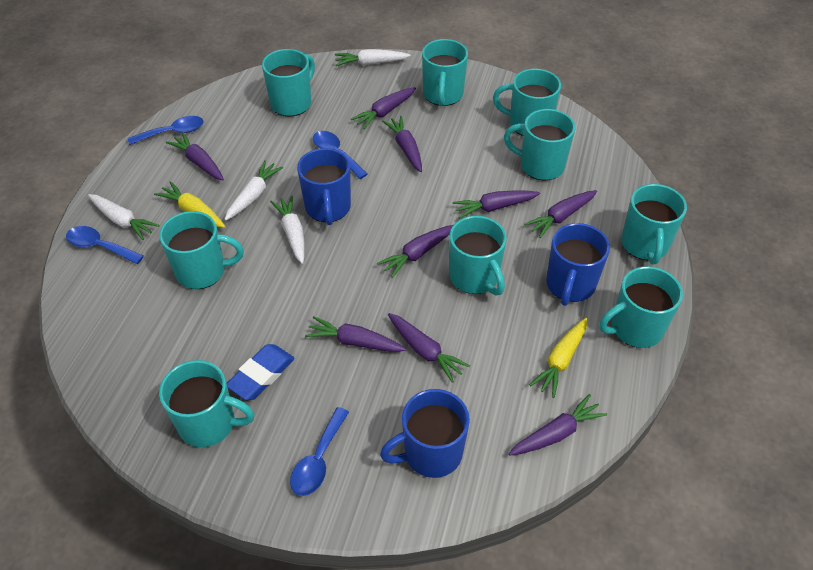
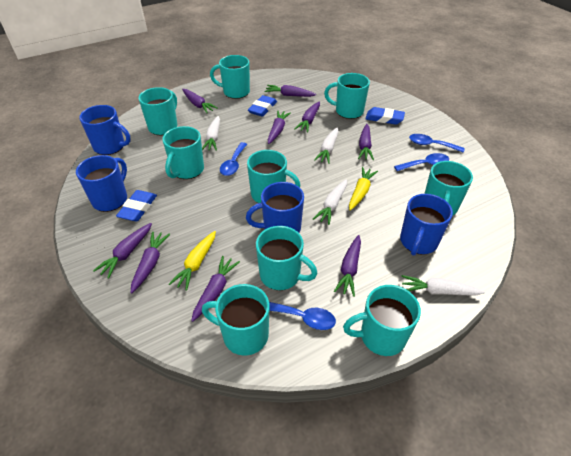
blue eraser: [226,344,294,400] = 1 -> [116,190,157,221] [248,95,277,117] [365,107,405,125] = 3
blue mug: [297,148,351,225] [380,389,470,478] [546,223,610,306] = 3 -> [76,155,127,212] [79,105,131,155] [246,182,304,233] [400,194,453,256] = 4

